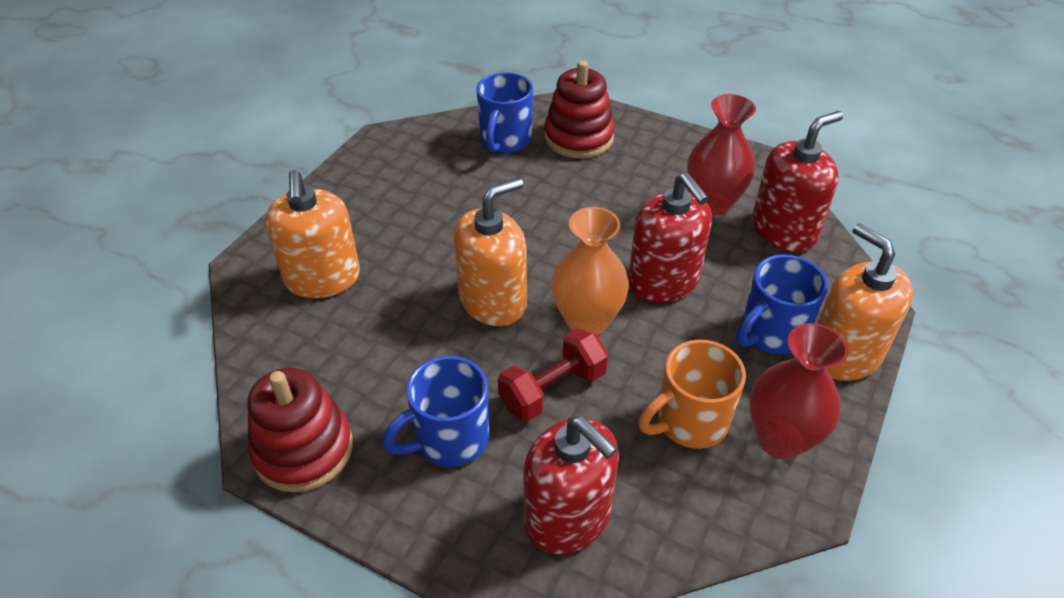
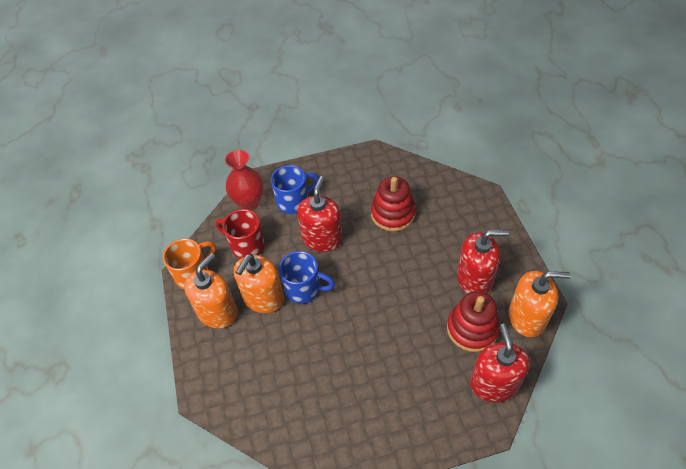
blue mug: [382,356,489,467] [477,72,533,153] [736,254,828,355] = 3 -> [271,165,319,214] [279,251,335,304] = 2
orange vase: [552,207,629,335] = 1 -> none = 0
red dumbbell: [498,328,608,421] = 1 -> none = 0
red mug: none = 0 -> [216,209,265,259] = 1
red vase: [687,94,756,215] [749,323,848,460] = 2 -> [225,150,264,211] = 1

